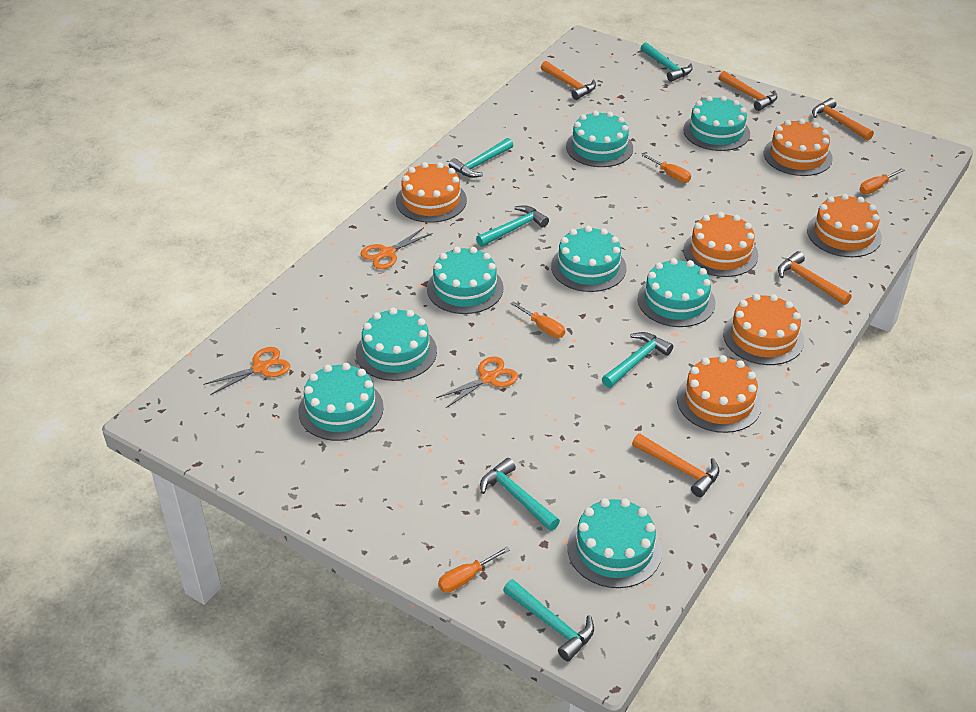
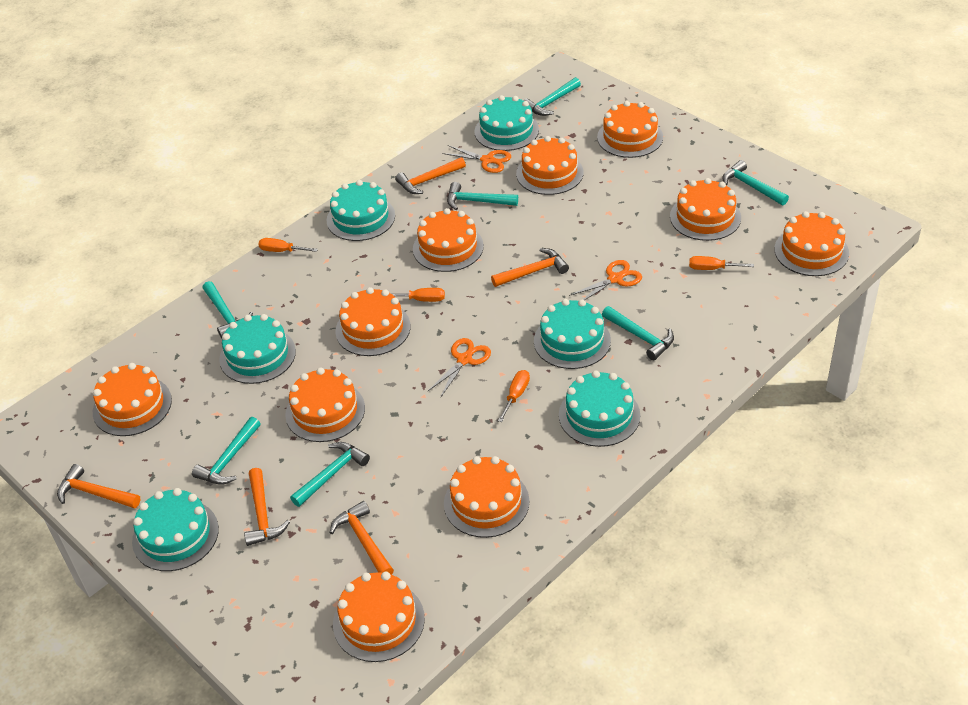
orange cake: [396,162,467,223] [677,355,762,433] [683,212,759,277] [723,294,804,365] [764,119,833,176] [807,194,882,257] = 6 -> [93,363,172,436] [285,368,365,442] [333,571,425,662] [335,287,411,356] [413,208,484,272] [444,456,530,538] [516,136,583,195] [597,101,663,158] [670,178,741,241] [774,211,849,276] = 10
turquoise cake: [298,363,384,441] [356,308,437,381] [427,247,504,314] [551,226,627,292] [566,111,633,167] [567,498,662,588] [637,258,715,327] [683,96,750,151] = 8 -> [132,488,219,571] [219,314,296,384] [326,180,395,241] [474,95,539,151] [534,299,611,369] [559,370,640,447] = 6
turquoise hammer: [449,138,513,178] [476,205,549,247] [480,458,560,531] [503,579,594,661] [602,332,673,388] [641,42,692,82] = 6 -> [192,417,261,485] [203,281,253,338] [290,442,370,507] [447,182,518,210] [523,77,581,116] [602,306,674,360] [722,160,789,206] = 7

